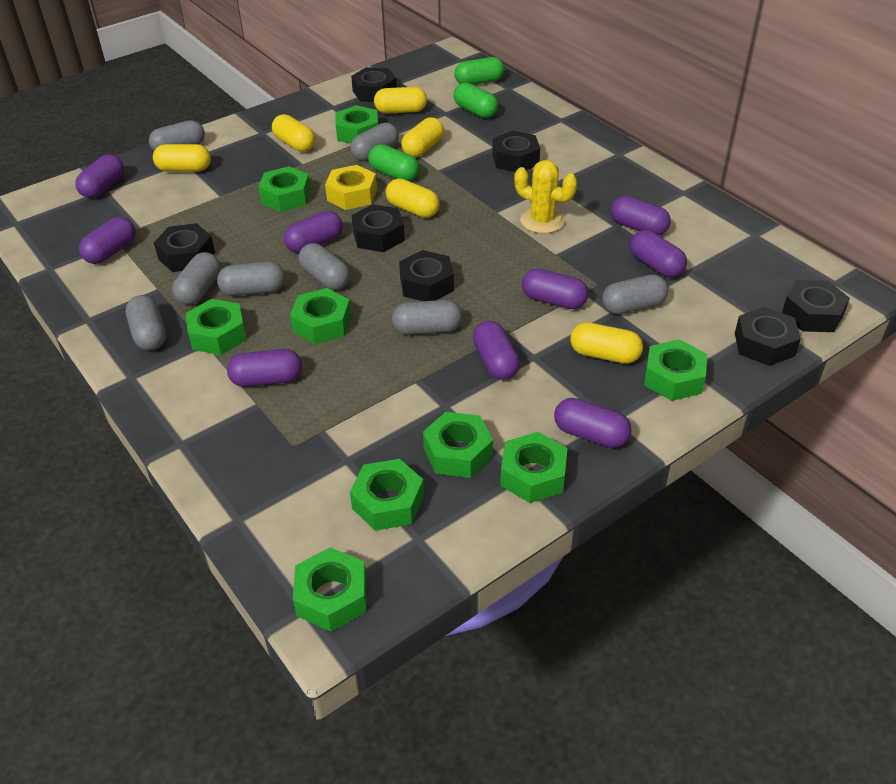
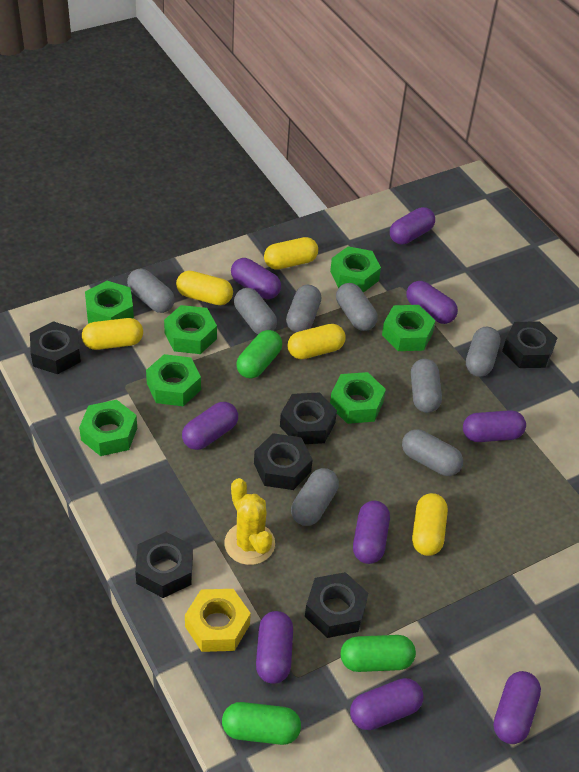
black nut: [154,223,215,272] [351,67,397,102] [352,204,405,252] [399,250,454,301] [493,131,540,172] [735,307,801,366] [782,280,850,332] = 7 -> [30,321,81,374] [135,532,193,598] [254,433,313,490] [280,392,337,444] [305,572,368,638] [502,321,557,368] = 6
green nut: [186,299,247,355] [258,166,311,212] [290,288,351,344] [293,547,367,632] [336,105,378,144] [350,459,424,531] [423,412,493,478] [500,432,568,503] [644,339,707,401] = 9 -> [79,400,137,456] [85,281,134,324] [146,354,201,406] [164,305,217,354] [330,246,381,293] [330,372,386,424] [382,305,436,351] = 7
yellow capsule: [153,144,211,171] [272,114,315,152] [374,87,427,114] [386,179,440,218] [401,117,444,157] [570,322,643,364] = 6 -> [82,318,143,350] [176,270,233,305] [264,237,318,270] [288,324,346,359] [412,493,448,556] = 5

